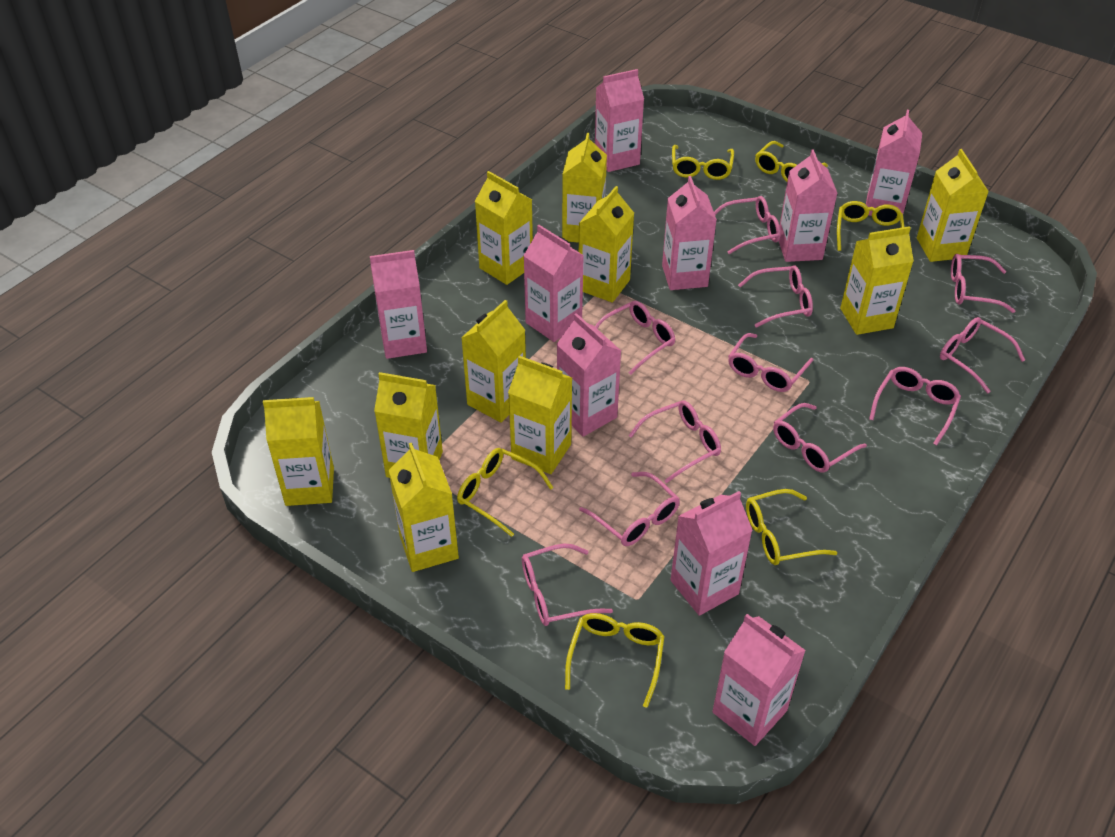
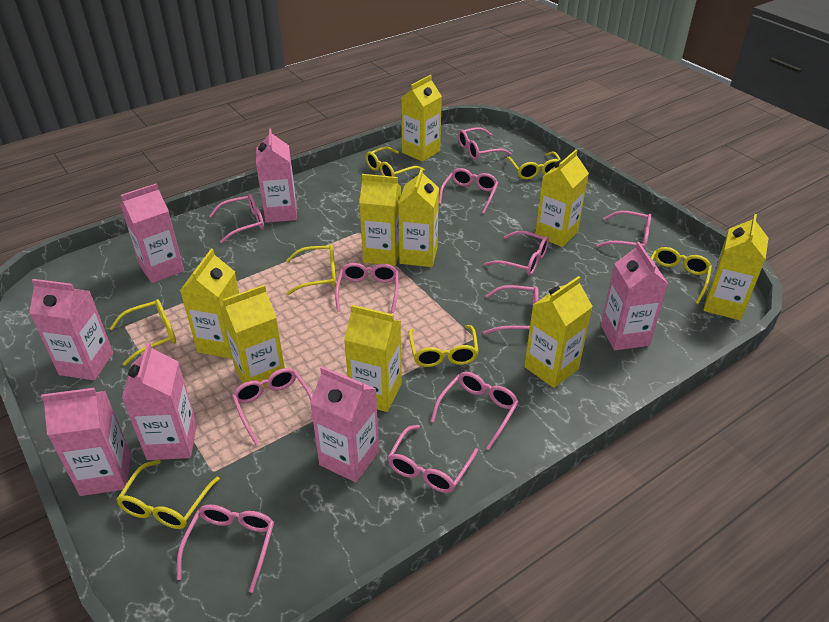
pink carton: [370,250,427,359] [523,225,584,342] [557,313,621,437] [595,69,644,172] [662,176,717,290] [671,491,753,616] [712,614,806,746] [779,150,837,262] [866,110,922,216] = 9 -> [29,279,113,380] [41,388,131,496] [121,183,184,283] [122,342,197,460] [256,128,297,223] [310,366,379,482] [601,242,668,350] = 7
yellow carton: [263,397,334,506] [374,372,443,478] [388,443,459,572] [461,300,526,423] [475,171,533,285] [508,356,572,474] [562,133,607,243] [579,186,634,303] [840,226,914,335] [917,149,989,262] = 10 -> [180,249,239,359] [221,285,285,389] [344,305,402,412] [359,174,401,266] [398,168,439,267] [401,75,442,162] [524,276,593,388] [535,149,589,247] [704,214,769,320] = 9
yellow glasses: [457,448,554,537] [565,613,665,708] [672,145,734,180] [746,489,837,565] [755,141,828,182] [837,201,904,251] = 6 -> [109,299,176,366] [116,460,220,529] [286,244,336,295] [366,147,425,177] [408,325,479,367] [506,151,561,180] [651,247,712,304] = 7

